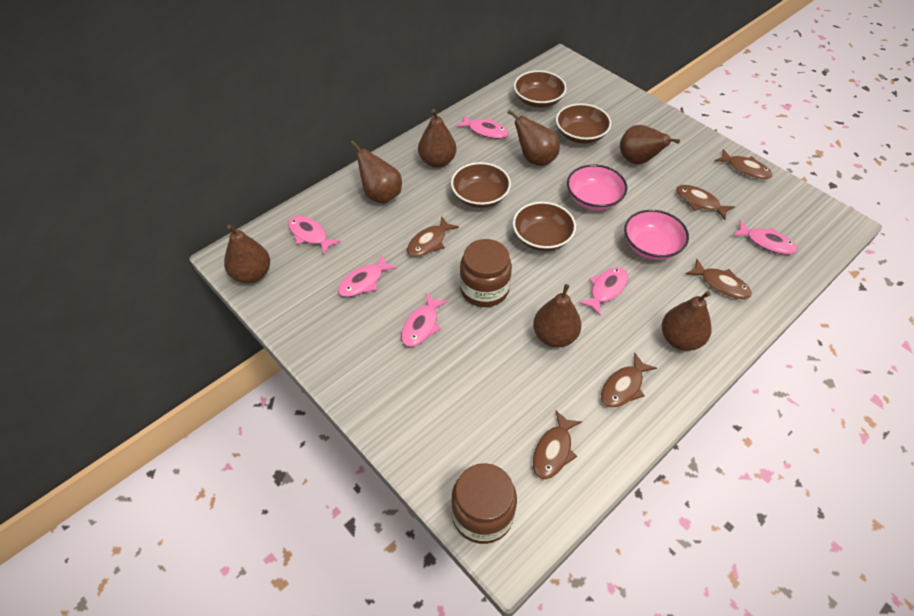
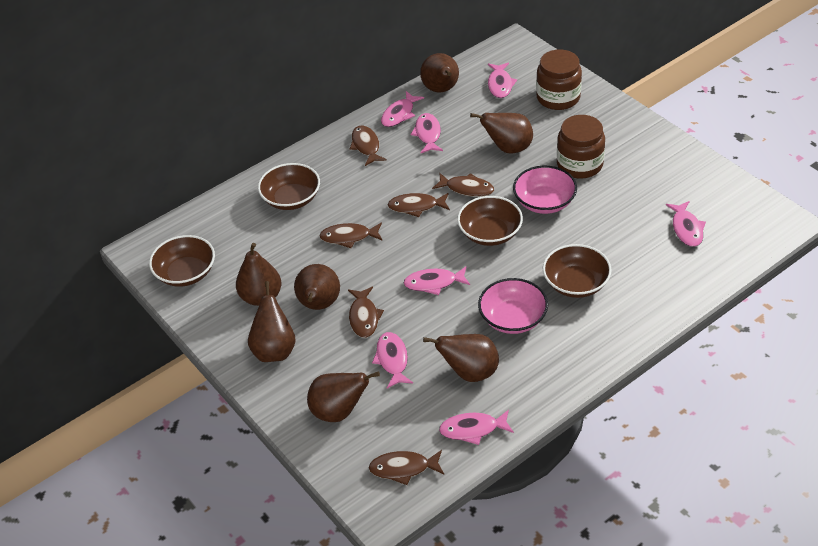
pink fish: [288,216,341,255] [338,255,397,297] [401,293,448,347] [456,115,509,139] [579,267,628,315] [732,221,797,254] = 6 -> [372,332,413,388] [381,91,424,127] [404,266,470,295] [410,113,443,154] [439,410,514,445] [488,63,517,98] [666,201,706,247] = 7

